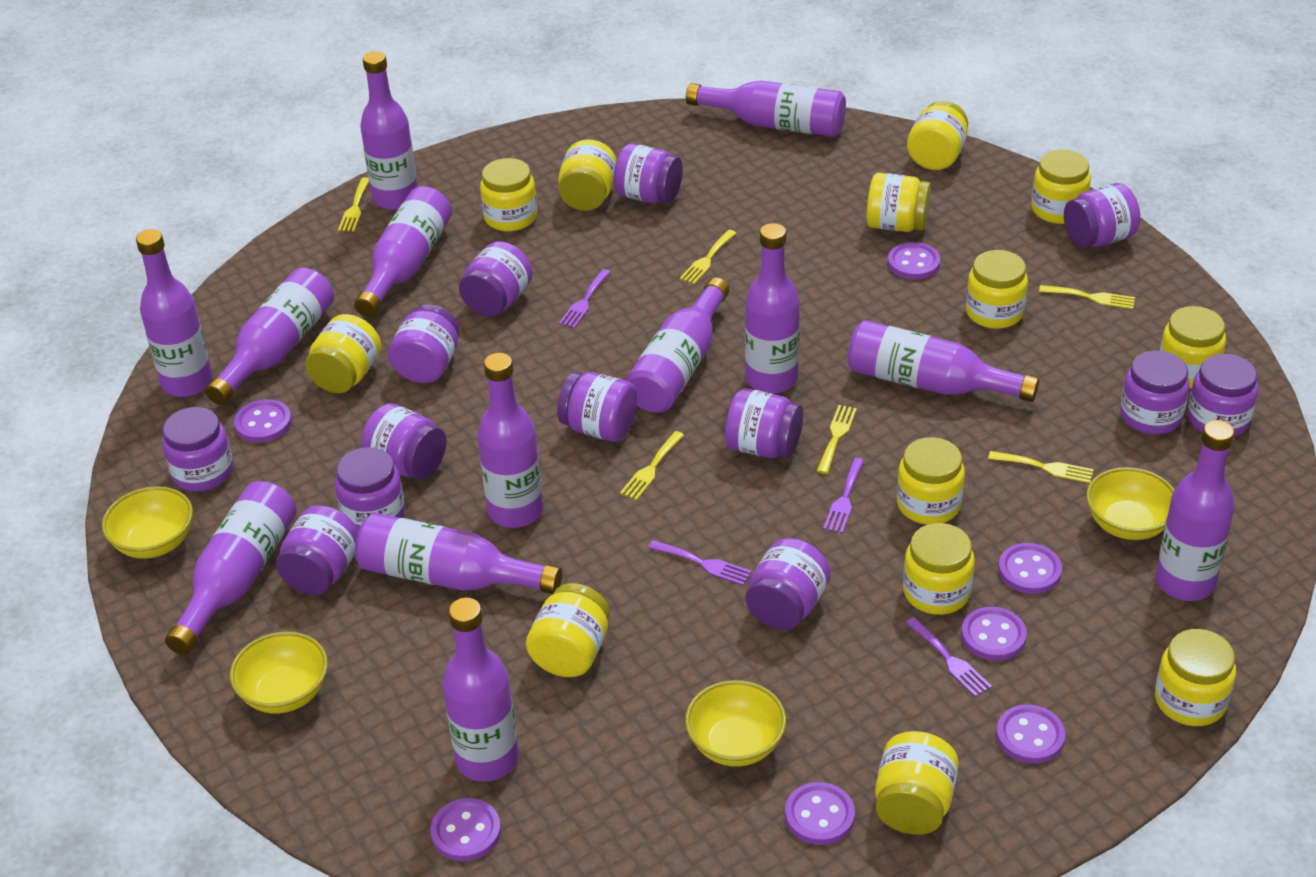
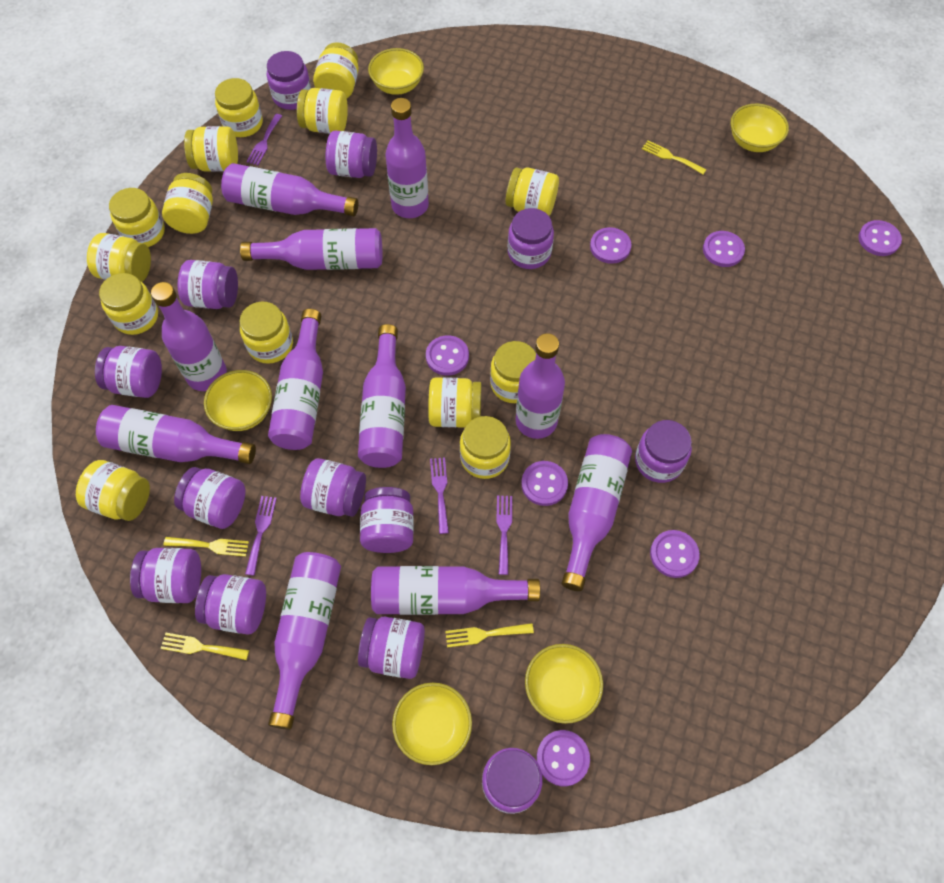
purple bottle: [136,229,213,397] [165,481,297,655] [205,268,334,405] [354,186,452,317] [355,513,562,594] [360,51,418,210] [443,598,519,782] [477,353,543,528] [625,277,729,413] [686,81,846,137] [745,223,800,394] [847,320,1039,402] [1156,420,1235,601] = 13 -> [96,405,256,464] [151,282,227,391] [221,163,358,216] [240,228,382,270] [268,309,323,450] [268,552,341,730] [358,324,406,468] [371,566,540,615] [385,98,429,218] [516,333,565,439] [561,434,632,591] = 11
yellow bowl: [102,486,193,559] [230,632,328,714] [685,680,786,767] [1086,467,1175,540] = 4 -> [204,370,272,431] [368,48,424,95] [392,683,472,765] [525,644,603,724] [730,104,789,152] = 5
yellow fork: [338,177,369,232] [620,431,684,500] [680,230,736,284] [817,405,857,474] [988,451,1094,483] [1039,285,1135,309] = 6 -> [160,633,249,660] [163,537,249,557] [445,623,534,648] [642,140,706,174] = 4
yellow jar: [305,314,382,393] [480,158,537,231] [526,583,610,677] [558,139,617,211] [866,173,931,232] [875,731,959,835] [897,437,965,525] [903,523,975,615] [907,101,968,170] [966,250,1028,329] [1031,150,1091,224] [1155,629,1236,726] [1160,306,1226,388] = 13 -> [76,460,150,521] [87,233,151,282] [99,273,158,335] [109,188,165,247] [162,173,213,234] [184,126,238,172] [215,78,263,137] [240,302,293,364] [297,88,348,134] [313,42,359,98] [428,377,481,428] [460,416,511,479] [490,341,536,403] [505,168,559,216] = 14

